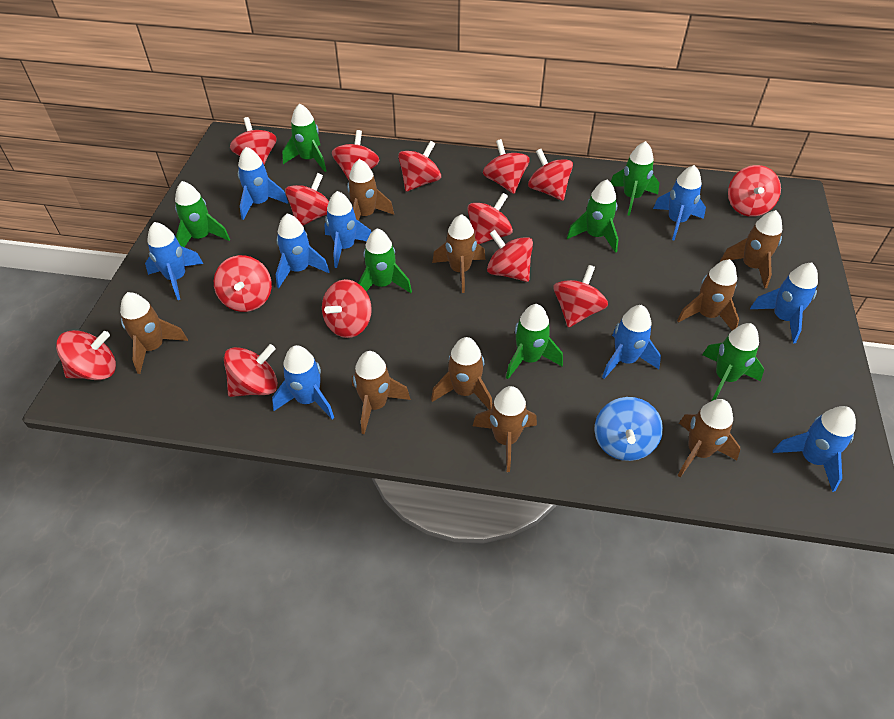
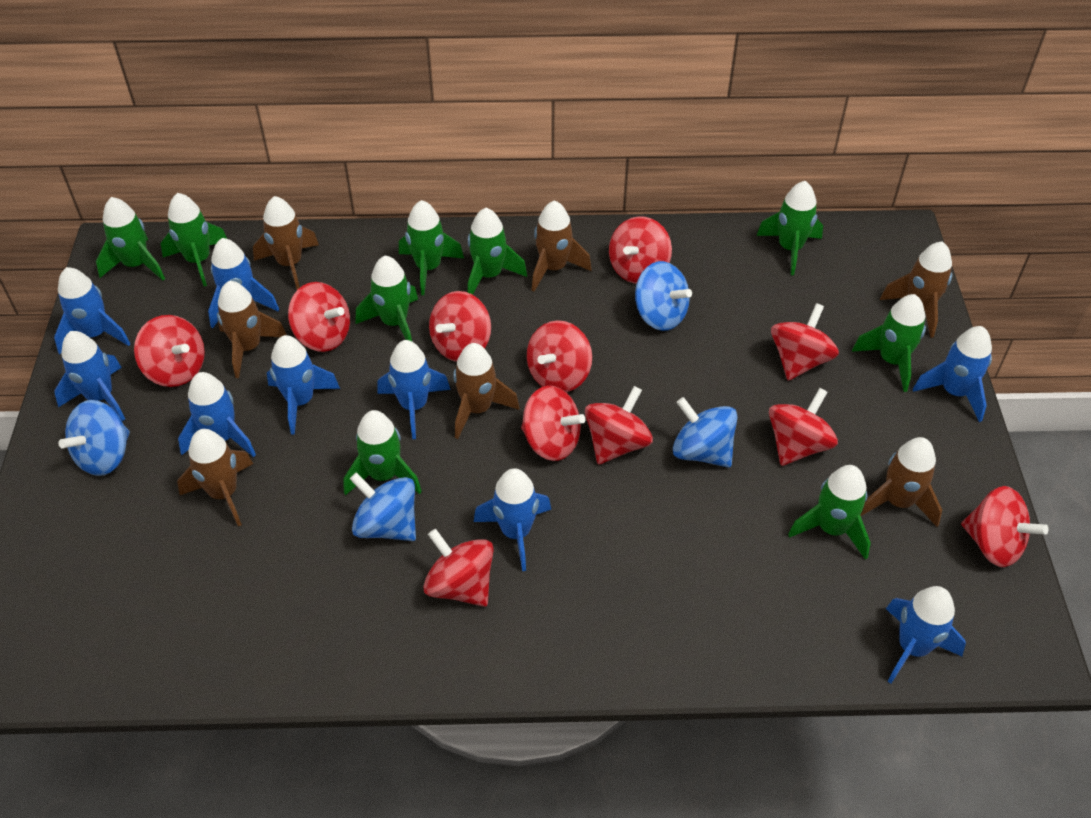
blue spinning top: [594,397,663,461] = 1 -> [59,400,130,476] [350,472,416,541] [635,261,692,331] [673,397,737,468] = 4
brown rocket: [120,292,188,374] [347,159,394,221] [352,351,411,434] [431,337,492,410] [432,214,485,293] [473,386,537,472] [677,259,739,330] [678,399,740,477] [720,210,782,288] = 9 -> [177,429,253,526] [217,281,287,378] [253,196,319,290] [453,343,519,439] [532,200,592,291] [860,437,942,527] [880,241,952,338] = 7
green rocket: [175,181,230,247] [282,104,326,172] [358,228,412,293] [506,304,563,379] [567,179,618,253] [611,141,659,216] [702,323,764,401] = 7 -> [96,197,165,280] [160,193,227,286] [343,410,422,495] [356,256,418,341] [399,200,464,295] [468,208,527,295] [756,181,823,275] [788,465,871,560] [852,294,926,392] = 9
red spinning top: [56,330,116,380] [214,255,272,312] [224,344,278,397] [230,117,277,164] [285,173,329,226] [322,279,372,338] [332,130,380,180] [398,141,441,192] [467,193,513,244] [483,139,530,194] [487,230,533,282] [528,149,573,201] [553,265,608,328] [728,165,781,217] = 14 -> [134,315,205,387] [288,282,350,352] [423,529,494,607] [429,291,491,362] [521,386,585,461] [527,320,592,392] [585,386,653,465] [609,216,672,284] [769,388,838,466] [771,303,839,380] [961,486,1048,567] = 11

